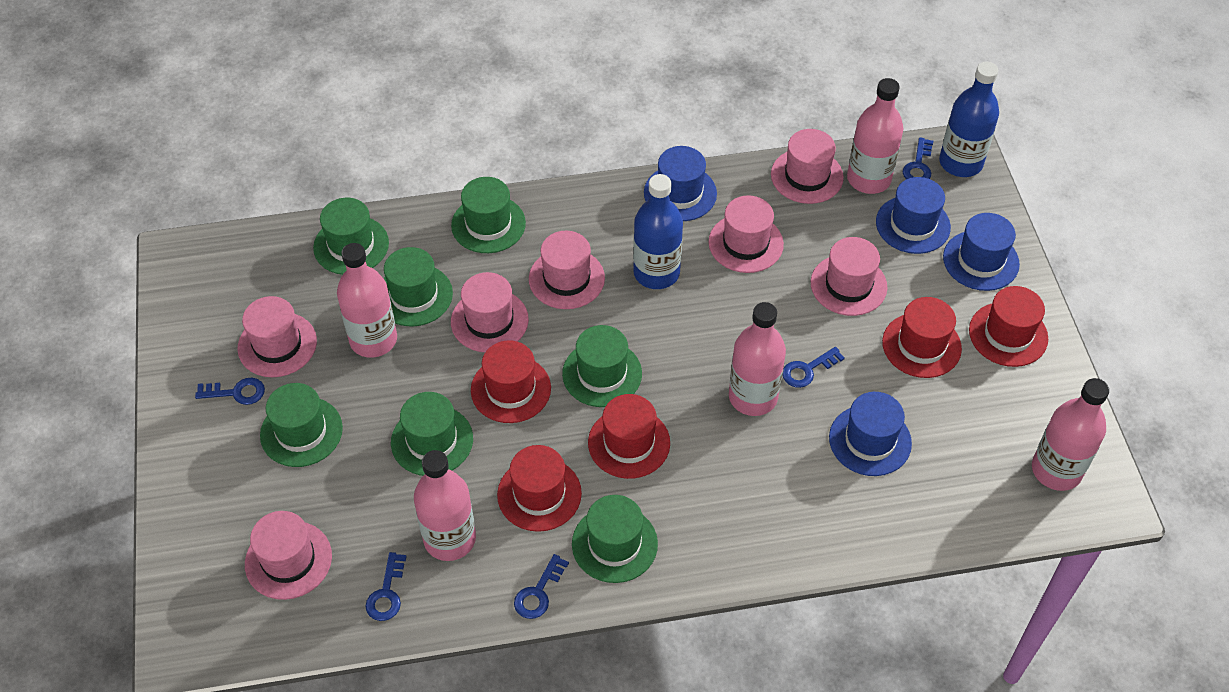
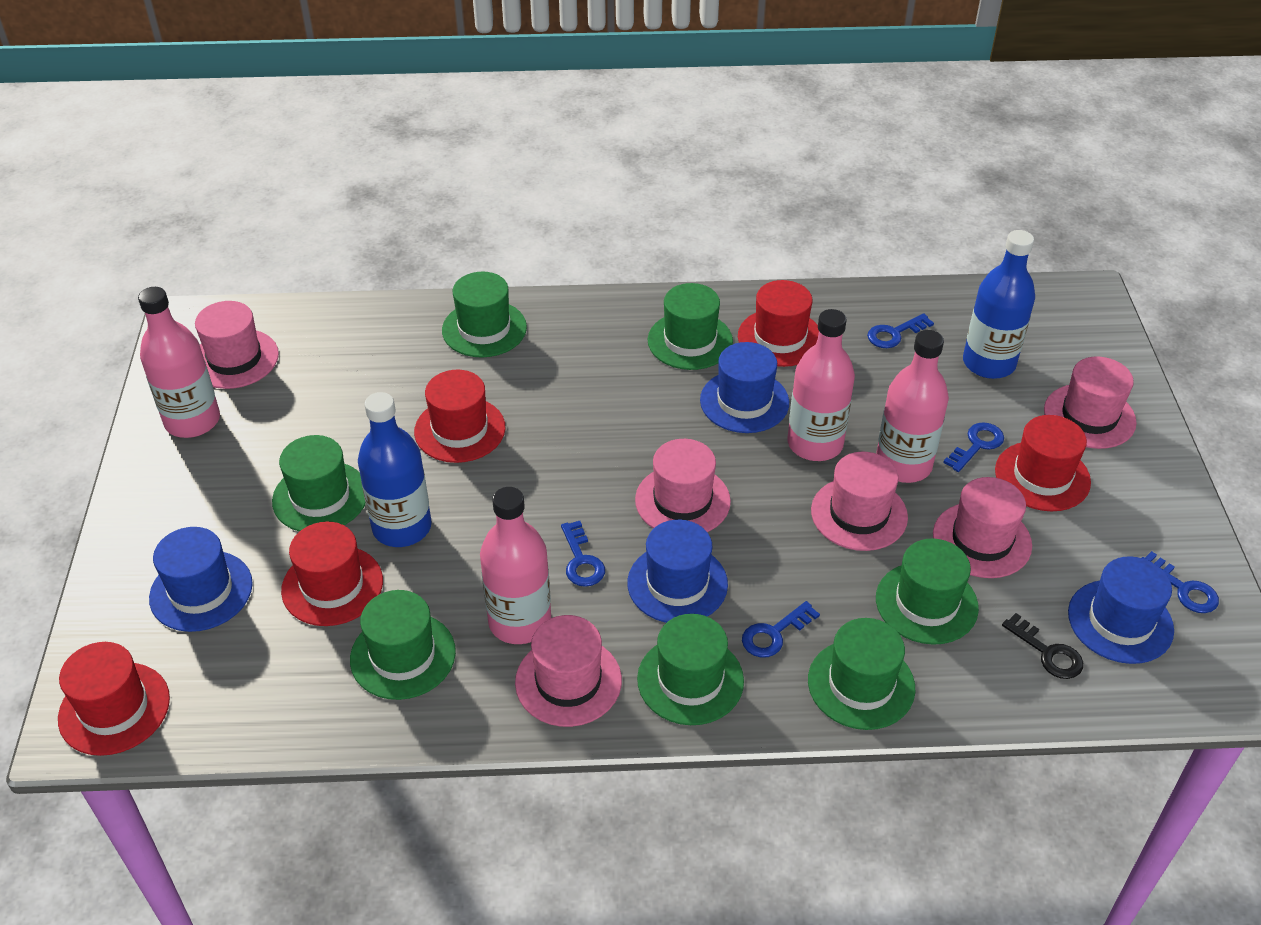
black key: none = 0 -> [1002,613,1083,679] = 1
pink bottle: [337,243,397,358] [414,450,476,561] [729,302,786,416] [847,78,903,194] [1032,378,1109,491] = 5 -> [138,287,220,438] [480,487,551,644] [787,309,855,461] [876,330,949,483] = 4
pink hat: [237,296,317,377] [245,511,332,600] [451,272,529,352] [529,231,605,309] [708,195,784,273] [771,129,844,204] [811,237,887,316] = 7 -> [195,301,279,389] [515,615,622,727] [635,439,731,532] [811,452,908,551] [933,477,1032,578] [1044,356,1137,449] = 6

